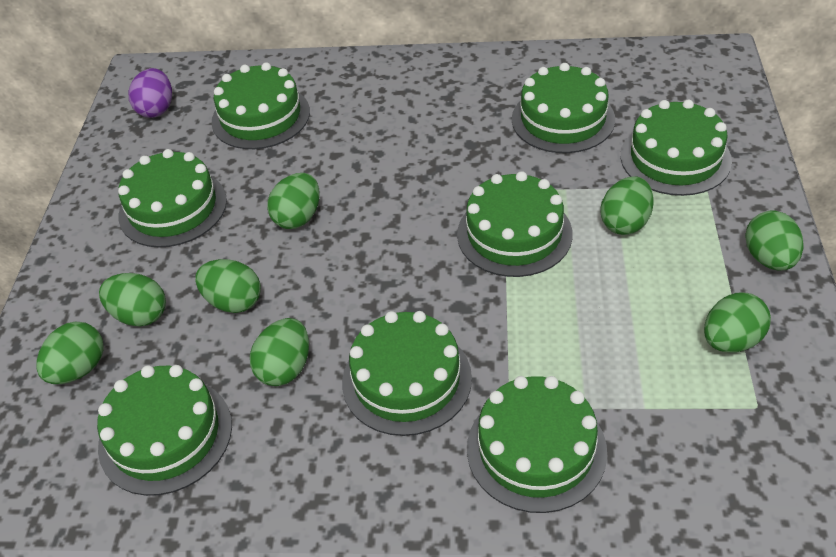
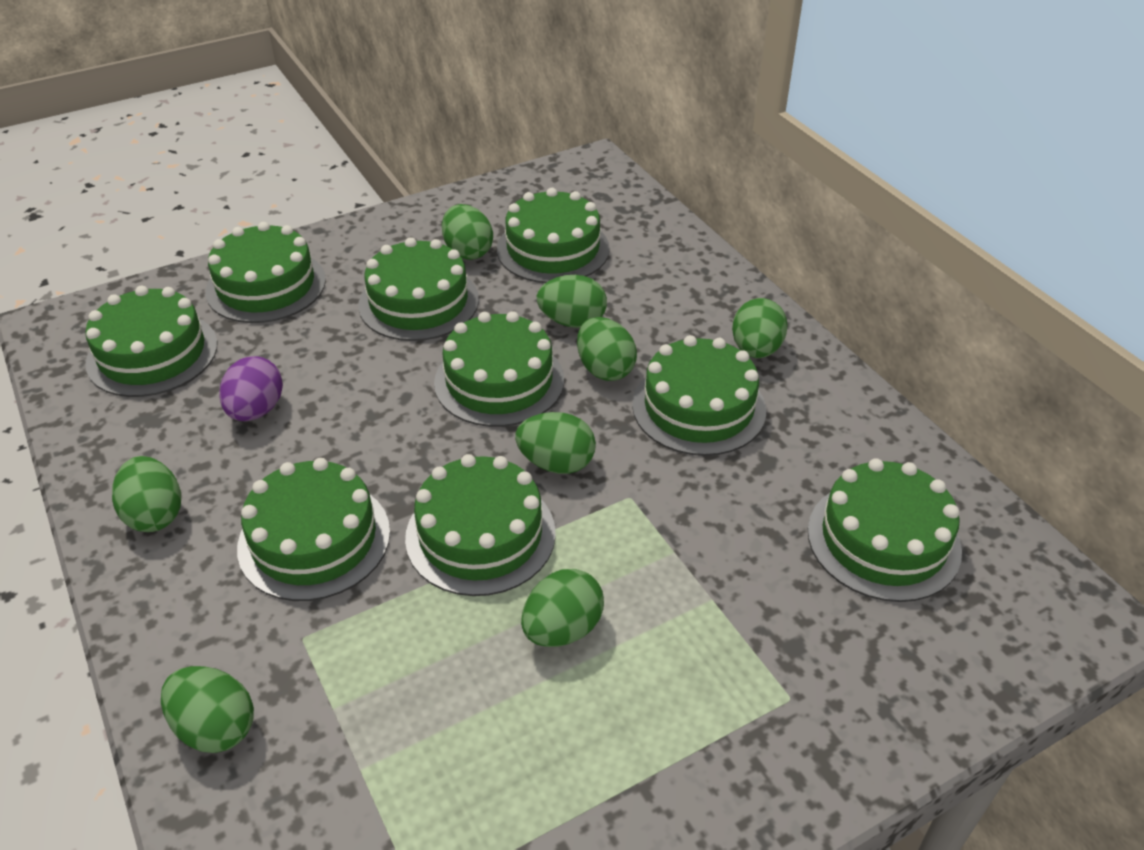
green cake: [97,365,232,496] [118,149,227,248] [211,62,310,149] [342,311,472,436] [457,171,573,277] [467,376,607,513] [512,63,615,153] [621,99,732,196] = 8 -> [85,286,217,397] [205,222,326,323] [237,458,390,601] [358,237,479,341] [405,454,556,596] [434,311,564,427] [497,188,610,283] [632,335,766,456] [808,458,962,602] = 9

